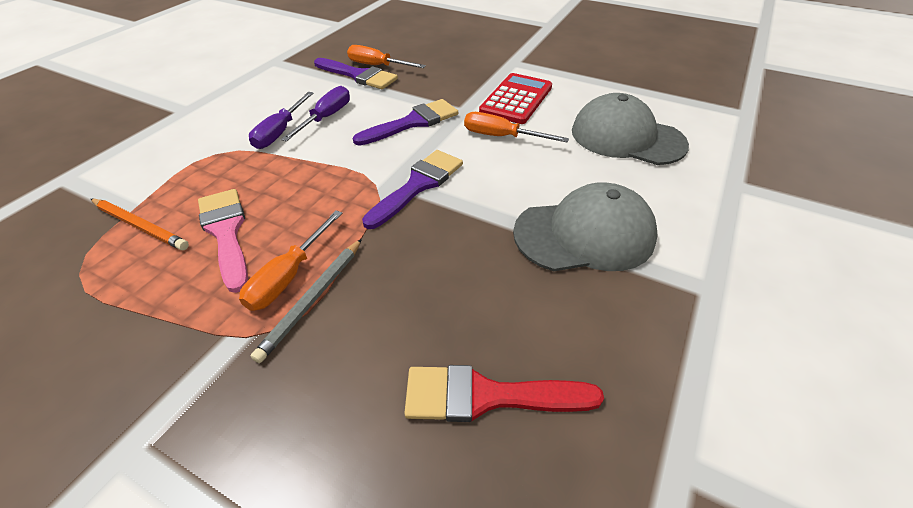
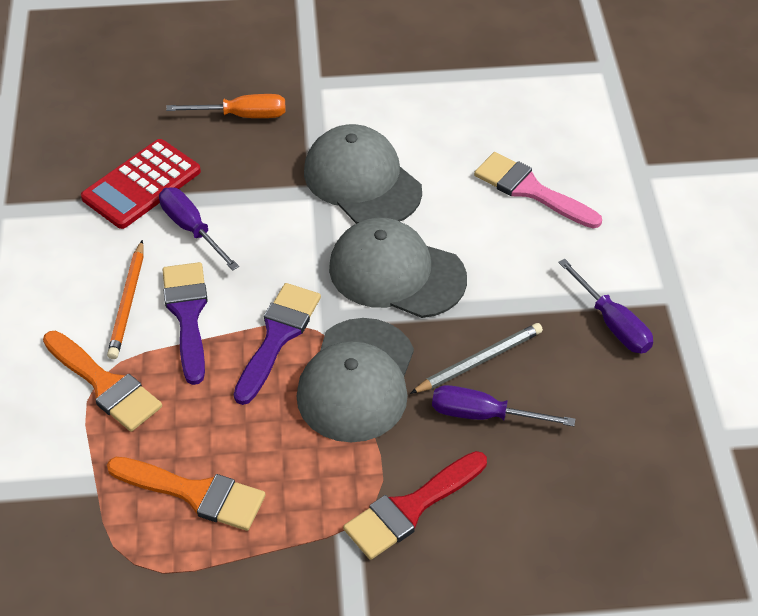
grey cap: [513,182,658,271] [572,93,689,165] = 2 -> [297,318,414,442] [304,124,422,224] [329,218,467,318] = 3
orange brush: none = 0 -> [43,331,162,432] [107,457,266,531] = 2
orange screwdriver: [239,210,342,311] [347,45,426,68] [464,112,569,143] = 3 -> [166,94,285,118] = 1
purple brush: [314,58,398,89] [353,99,458,146] [362,150,463,229] = 3 -> [163,262,208,385] [234,283,321,405] = 2
purple screwdriver: [249,92,313,149] [281,86,350,142] = 2 -> [159,187,239,271] [432,385,575,426] [558,259,653,353] = 3

